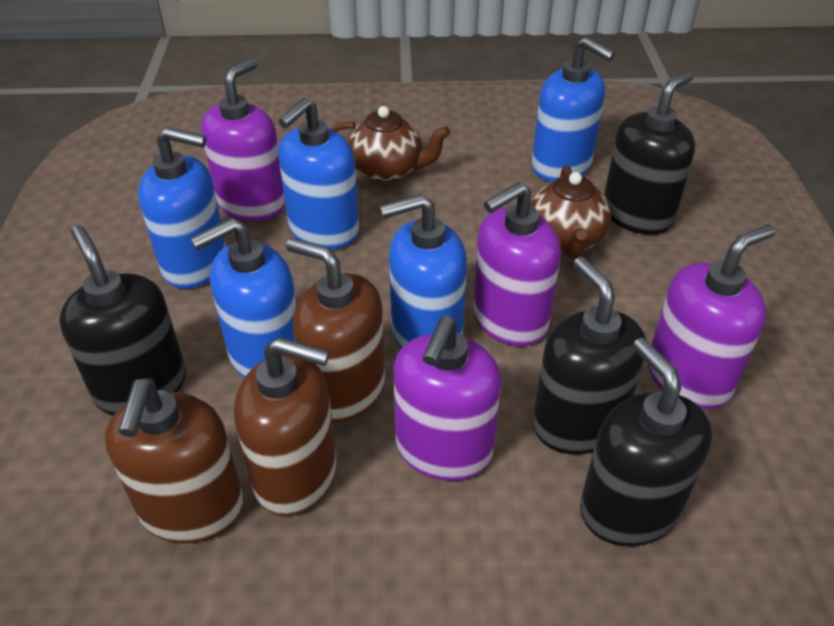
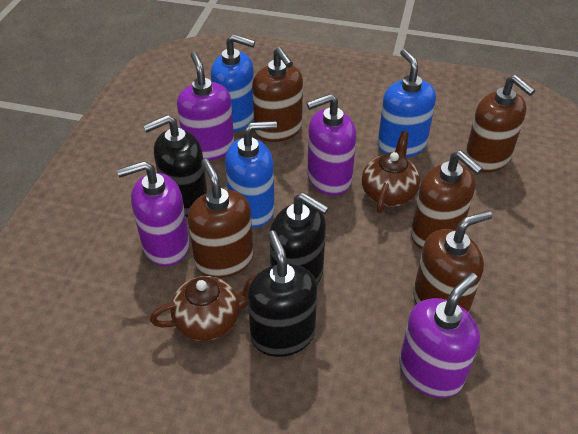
black soap dispenser: [59,225,186,415] [532,257,647,454] [580,338,712,546] [604,71,695,235] = 4 -> [143,115,207,217] [247,231,317,357] [270,192,329,284] = 3
blue soap dispenser: [138,127,227,289] [190,218,297,378] [278,98,359,249] [380,194,467,349] [532,37,615,182] = 5 -> [211,34,255,132] [225,121,277,228] [378,49,436,157] = 3
brown soap dispenser: [105,378,244,544] [234,337,337,516] [286,238,385,423] = 3 -> [187,158,253,278] [252,47,303,142] [411,151,483,249] [413,210,492,313] [465,75,535,172] = 5

